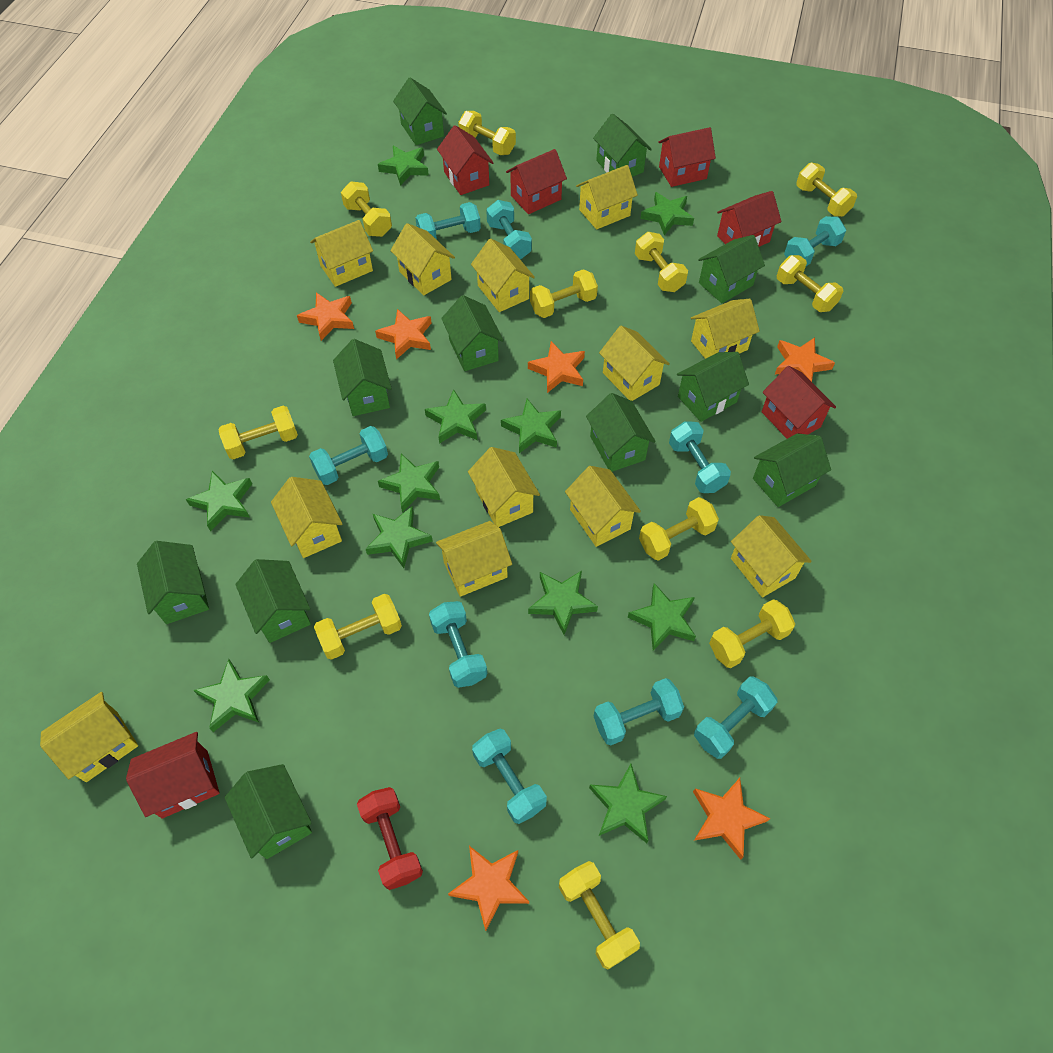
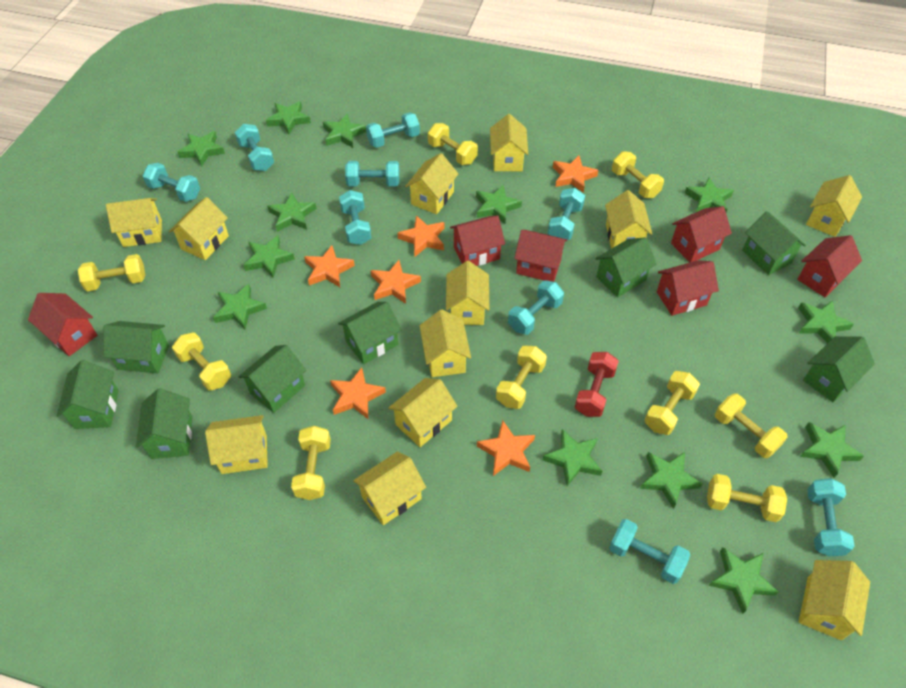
green house: [137,541,209,624] [225,764,312,859] [235,559,311,643] [333,339,392,416] [393,78,447,145] [441,295,504,371] [586,393,656,472] [593,114,652,177] [677,352,749,422] [698,235,765,303] [753,433,831,507] = 11 -> [56,360,119,429] [103,321,169,373] [136,388,192,459] [238,345,306,413] [338,302,402,364] [595,237,657,297] [742,211,806,275] [803,336,875,402] = 8
green star: [186,471,252,531] [193,659,270,732] [366,506,433,568] [378,145,429,186] [378,454,440,513] [425,389,486,444] [501,399,561,453] [528,571,598,635] [589,764,667,843] [628,583,696,651] [640,192,694,235] = 11 -> [178,131,225,167] [213,284,267,330] [243,235,295,278] [266,101,311,134] [267,193,316,232] [323,114,366,148] [476,185,522,224] [543,429,602,486] [640,452,703,509] [685,177,734,212] [708,547,778,614] [798,300,854,343] [800,422,864,478] = 13
yellow dumbbell: [219,406,298,459] [314,594,402,660] [341,181,392,237] [458,111,516,155] [530,269,598,318] [559,861,640,970] [635,232,688,292] [639,497,719,561] [709,599,795,668] [777,255,843,312] [796,163,857,217] = 11 -> [78,254,146,291] [172,332,231,391] [291,426,331,500] [428,123,478,165] [496,345,547,409] [612,151,664,198] [644,371,700,435] [707,474,787,522] [715,393,787,458] = 9

